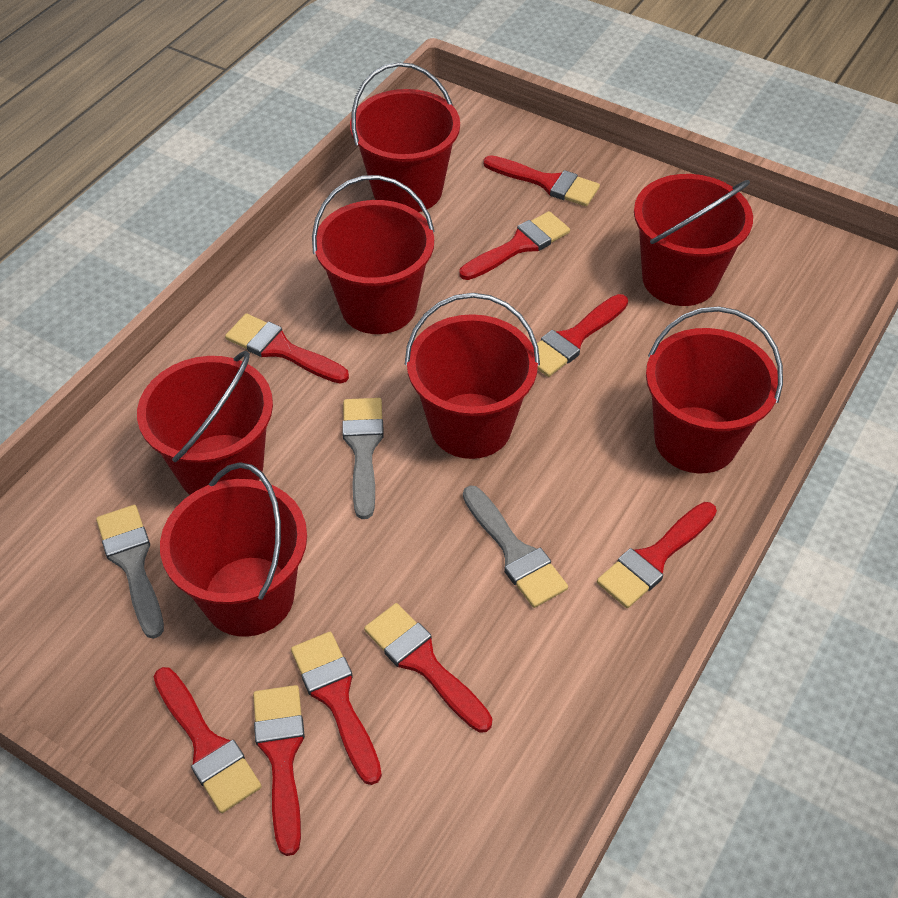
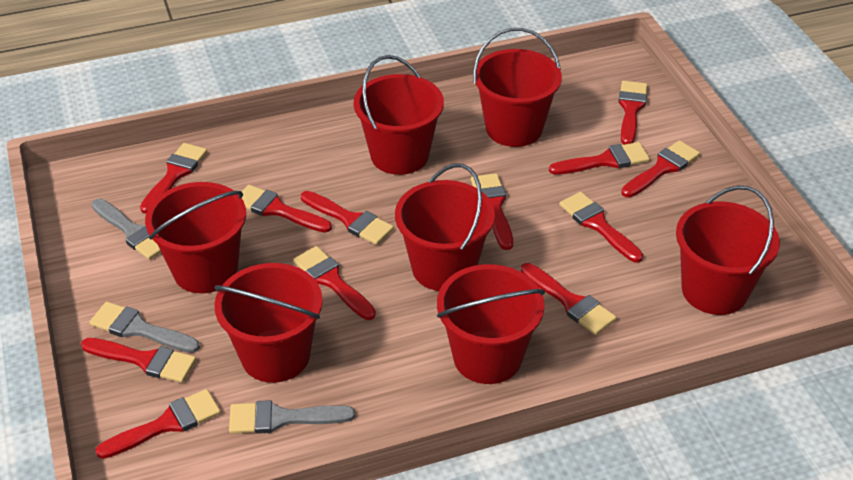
red brush: [154,667,262,813] [225,313,349,384] [253,685,305,856] [291,632,382,785] [364,603,493,733] [459,211,570,280] [483,155,600,206] [537,294,628,377] [597,502,717,608] = 9 -> [81,338,196,383] [95,389,221,459] [140,143,207,214] [242,185,332,233] [293,246,376,320] [301,191,394,245] [471,173,513,250] [521,263,616,335] [549,142,650,175] [559,192,643,263] [618,81,648,145] [621,140,700,198] = 12

